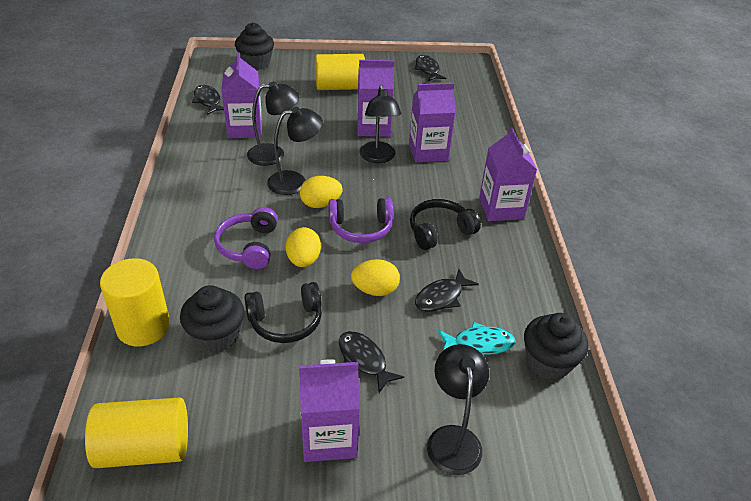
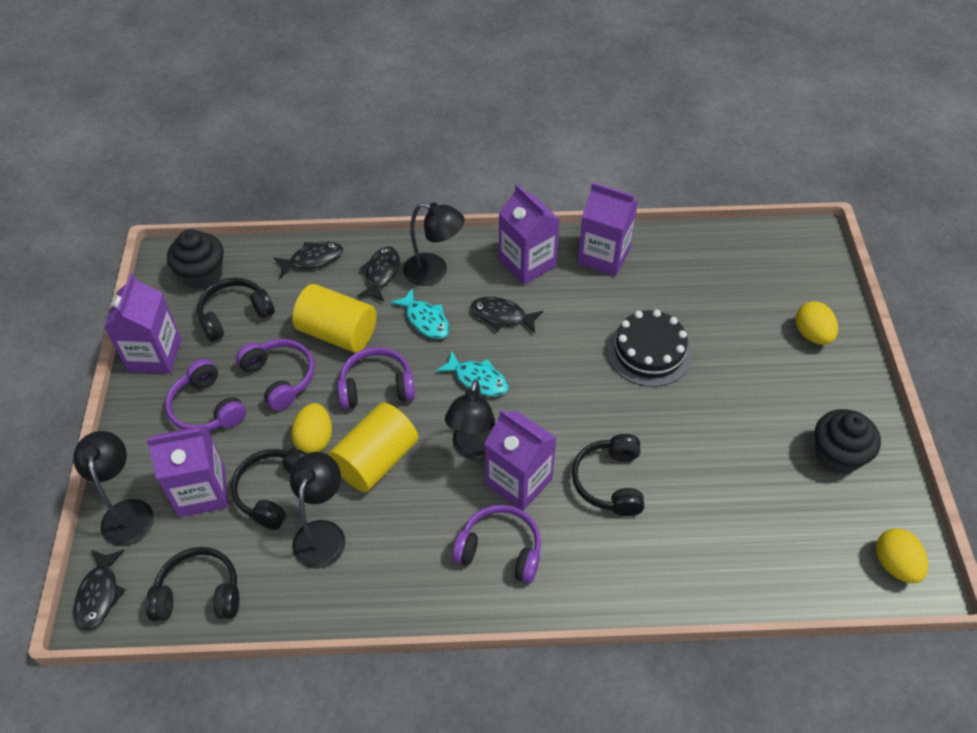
black cake: none = 0 -> [607,309,692,387] = 1
black cupcake: [180,285,244,353] [235,23,274,70] [524,313,588,380] = 3 -> [167,229,224,289] [815,409,881,475] = 2
black headphones: [244,282,322,343] [410,199,481,250] = 2 -> [146,547,239,621] [197,278,275,341] [231,449,307,530] [572,434,644,516] = 4
purple headphones: [214,207,278,269] [329,198,393,243] = 2 -> [165,359,246,431] [236,339,315,411] [338,347,415,409] [452,505,541,583] = 4
turquoise fish: [438,322,515,355] = 1 -> [390,288,450,339] [436,350,509,396] = 2
yellow cylinder: [85,398,188,468] [100,258,170,346] [315,54,365,90] = 3 -> [292,284,376,352] [328,402,418,492] = 2

